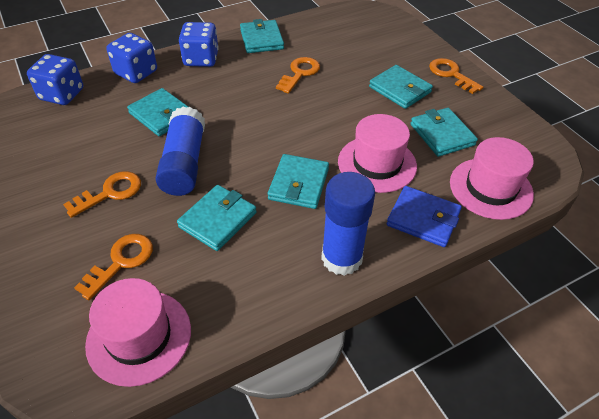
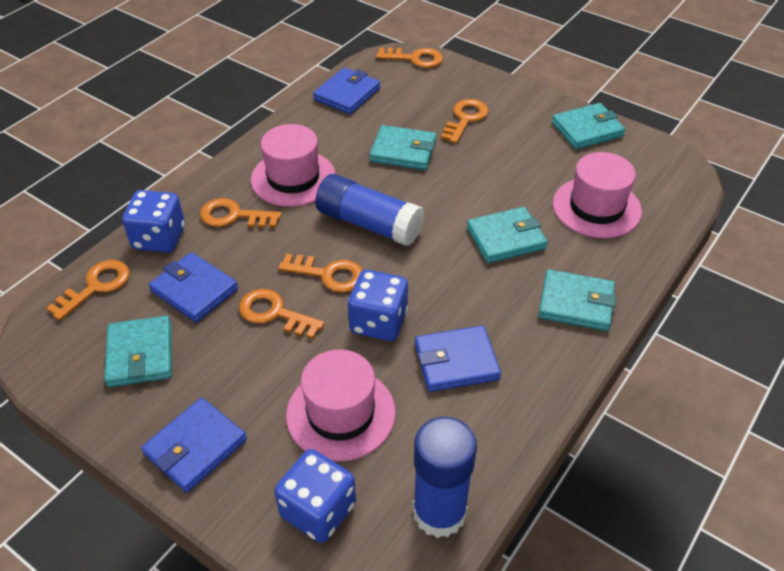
blue wallet: [387,186,462,247] = 1 -> [141,397,247,493] [149,252,238,322] [313,67,380,114] [415,325,501,392] = 4
orange key: [63,171,141,218] [74,234,153,300] [276,57,320,94] [429,58,484,94] = 4 -> [46,260,130,321] [200,198,281,228] [239,289,325,339] [278,254,363,293] [376,48,443,68] [441,99,488,143] = 6
turquoise wallet: [127,88,188,136] [177,185,257,251] [240,19,284,53] [268,154,329,209] [369,65,433,109] [410,108,478,157] = 6 -> [104,316,172,387] [369,125,436,170] [467,207,548,263] [538,270,616,331] [552,103,626,149] = 5

